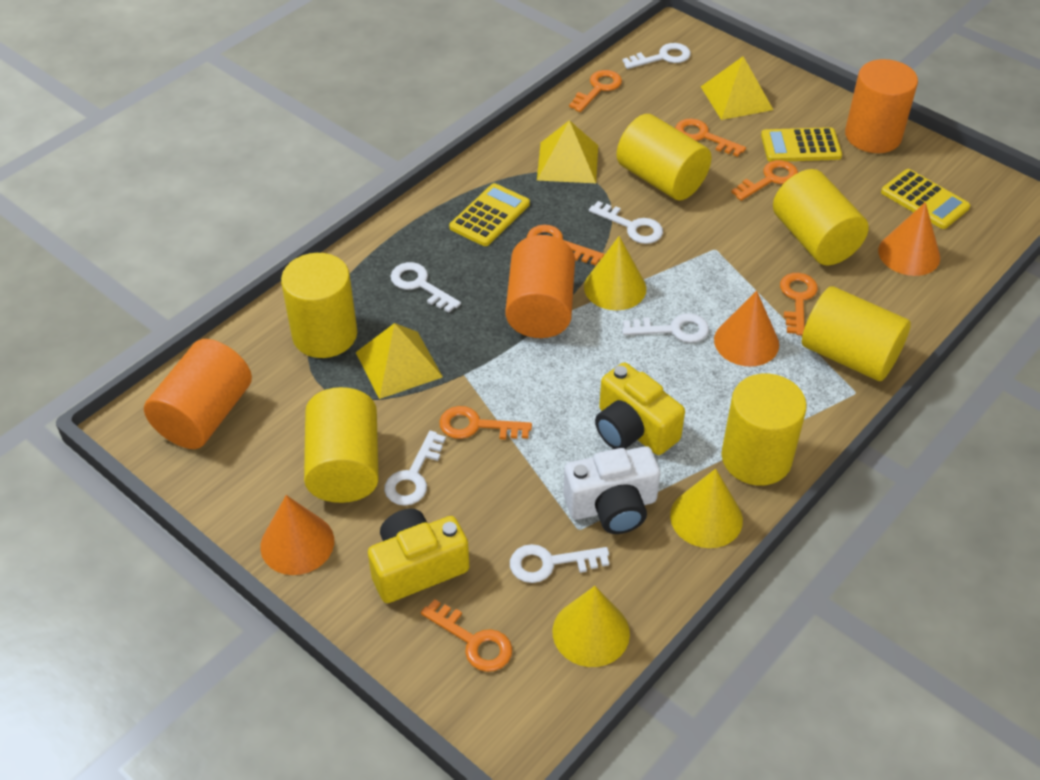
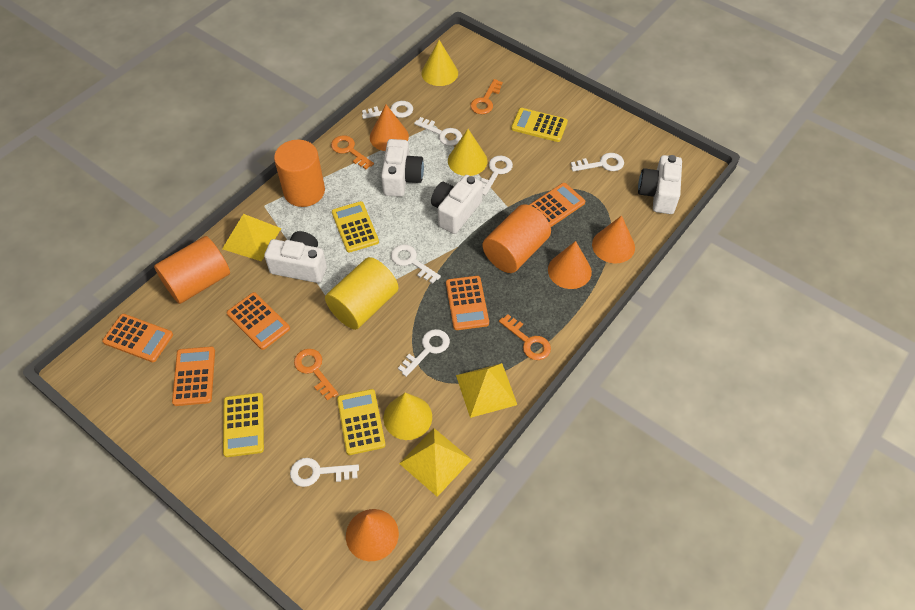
orange calculator: none = 0 -> [102,314,173,362] [172,347,215,406] [227,292,290,350] [446,276,489,330] [529,183,585,227] = 5
orange cone: [260,495,334,575] [714,291,779,367] [878,202,940,276] = 3 -> [346,509,399,561] [370,105,409,151] [548,241,592,289] [592,215,635,263] = 4
orange key: [421,599,512,672] [439,406,532,440] [527,225,604,265] [569,70,622,112] [675,118,746,157] [731,160,798,201] [780,273,818,336] = 7 -> [294,349,338,400] [331,135,374,169] [470,79,503,114] [499,314,551,360] = 4
white camera: [563,446,660,534] = 1 -> [264,231,327,283] [381,139,424,197] [431,175,483,234] [638,155,682,214] = 4
white key: [384,431,446,506] [391,262,461,313] [510,544,609,583] [589,201,663,244] [622,43,691,69] [622,313,709,343] = 6 -> [290,458,359,487] [362,101,413,119] [391,244,441,284] [398,329,450,377] [414,117,462,146] [480,156,513,195] [571,153,624,171] = 7
yellow calculator: [449,183,530,246] [761,127,842,162] [881,169,970,229] = 3 -> [223,393,264,457] [332,201,379,253] [337,389,386,455] [511,108,568,142] = 4
yellow camera: [368,509,469,603] [595,362,685,455] = 2 -> none = 0
yellow cylinder: [281,253,357,358] [304,387,379,503] [617,114,712,201] [721,373,807,486] [773,169,869,265] [802,286,911,381] = 6 -> [325,257,399,330] = 1

